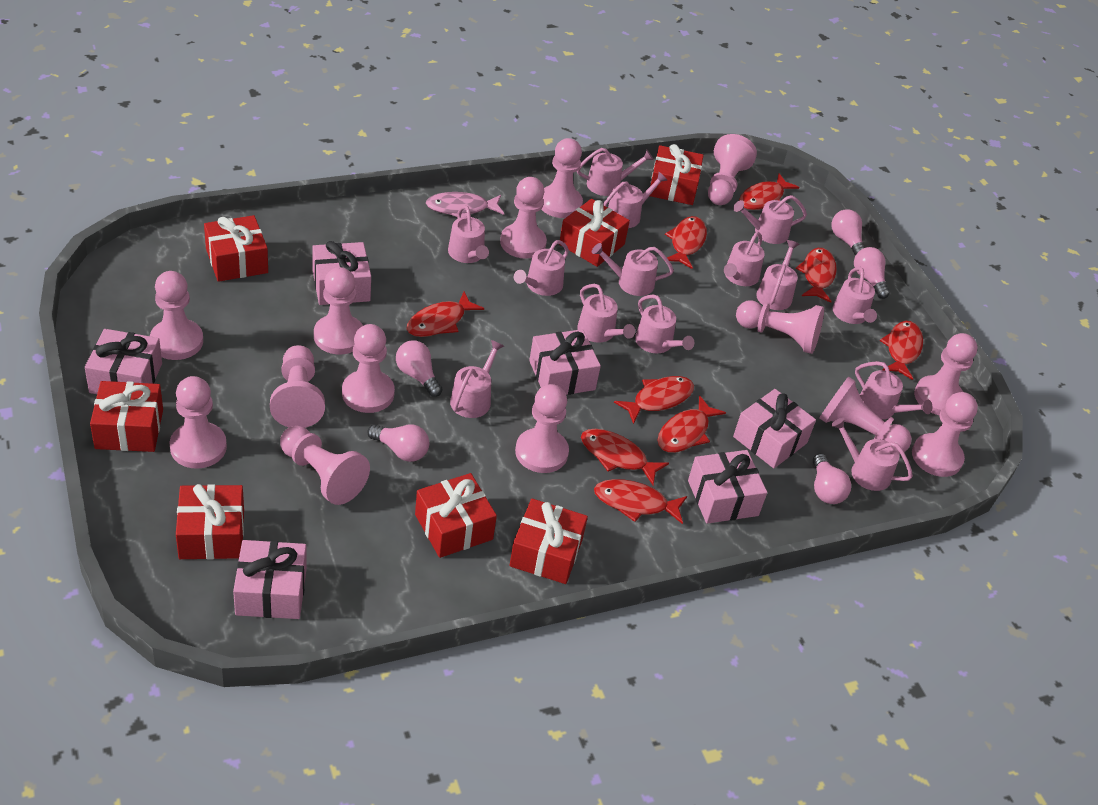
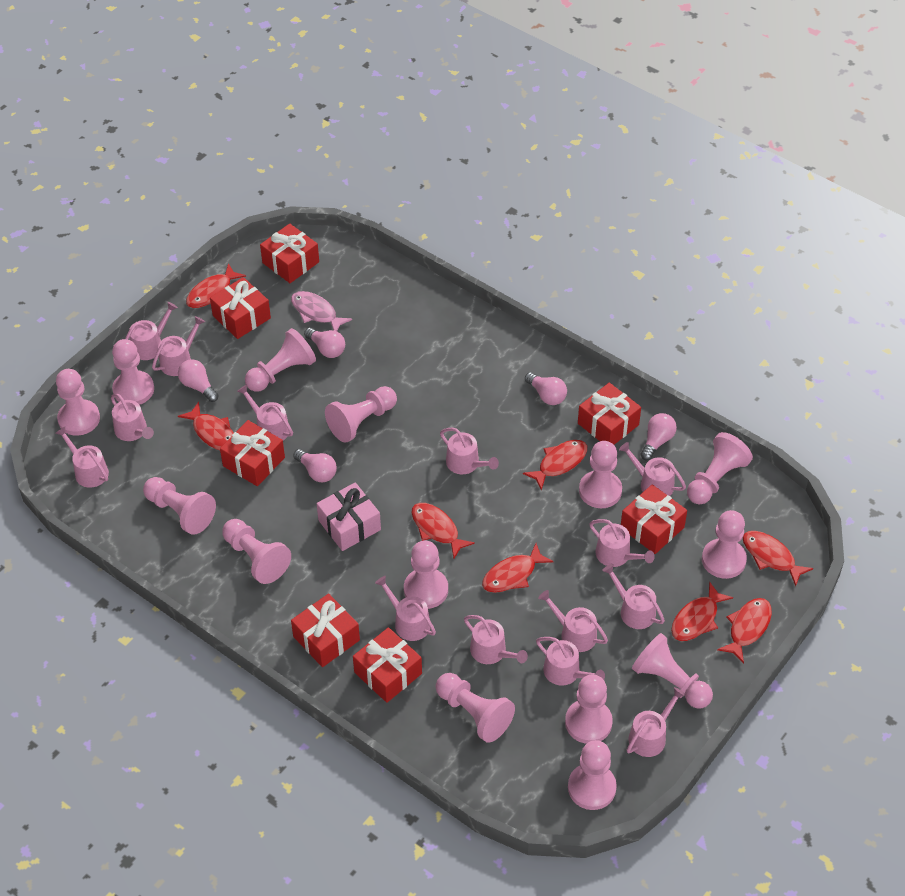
pink gift: [85,329,162,394] [233,540,307,619] [312,241,371,305] [529,329,601,395] [688,450,767,524] [733,389,816,468] = 6 -> [317,482,381,551] = 1
red fish: [407,292,484,337] [581,429,669,485] [594,479,687,524] [614,376,694,424] [658,395,726,453] [665,216,707,269] [739,173,799,210] [796,248,837,303] [880,321,923,380] = 9 -> [178,402,234,450] [186,263,246,308] [411,503,475,559] [482,543,553,593] [523,440,587,491] [671,582,733,641] [717,598,772,664] [743,531,813,586] = 8

